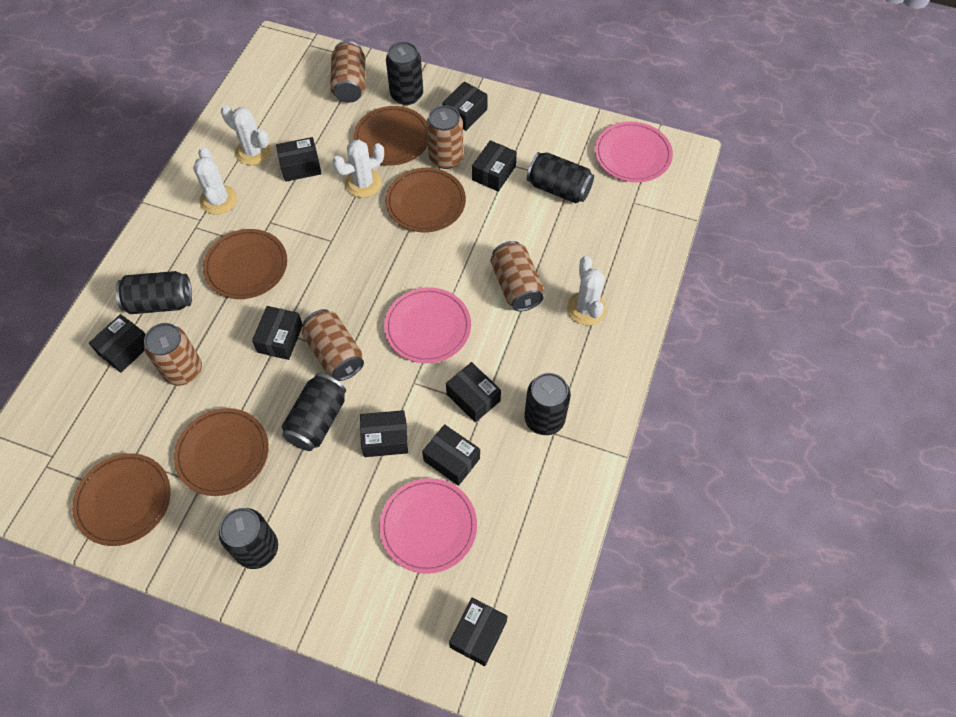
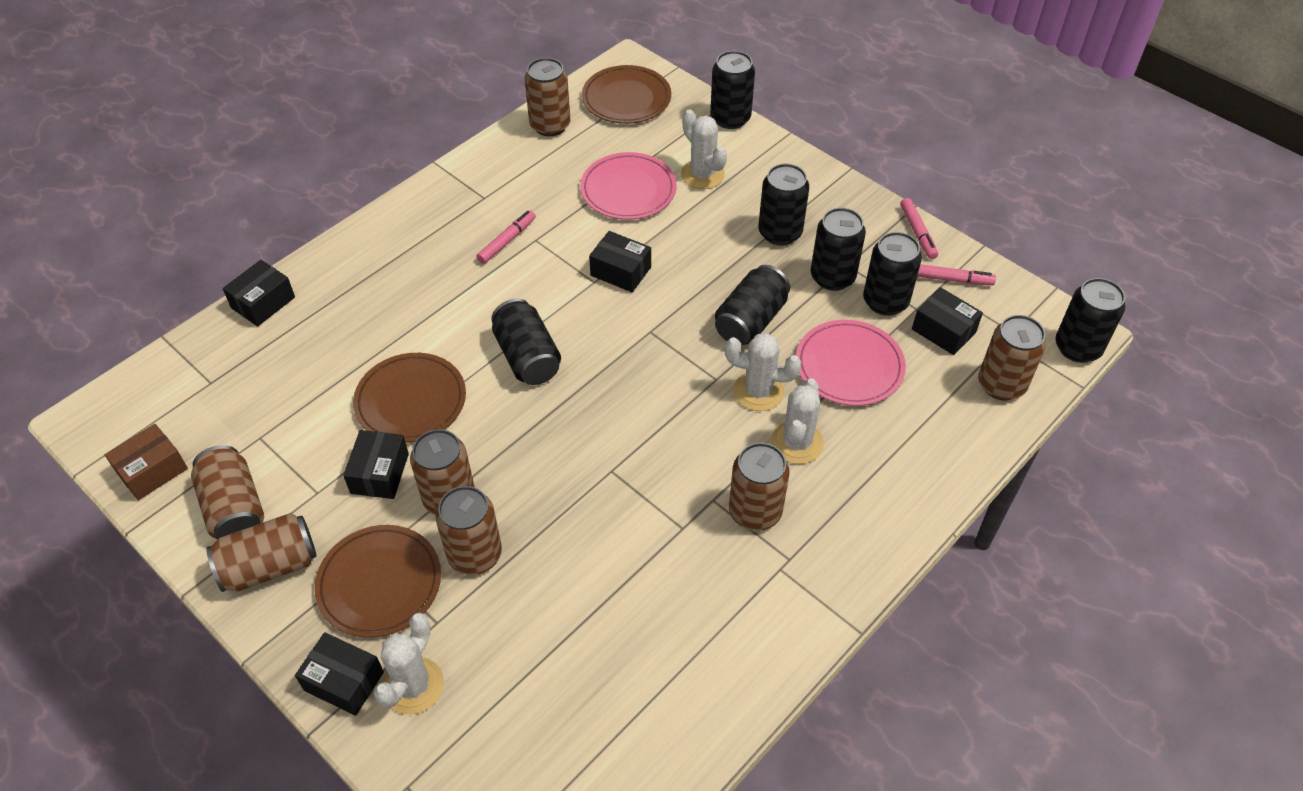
black box: [89,314,146,373] [252,306,303,360] [276,137,322,182] [360,410,408,457] [422,424,480,486] [443,81,488,131] [446,362,501,422] [449,598,507,666] [472,140,517,192] = 9 -> [223,260,295,326] [295,632,384,716] [343,430,409,499] [589,231,651,292] [912,287,983,355] = 5
black can: [115,271,192,314] [219,508,278,569] [282,374,346,451] [386,42,423,105] [524,373,571,435] [527,152,594,203] = 6 -> [491,299,561,385] [710,51,755,129] [715,265,790,346] [758,163,809,246] [811,208,866,291] [863,232,922,316] [1055,278,1125,363] = 7
brown box: none = 0 -> [105,424,188,500] = 1
brown can: [144,323,202,386] [302,309,364,381] [330,41,365,103] [426,105,464,169] [491,241,544,312] = 5 -> [191,445,264,540] [206,513,317,592] [410,429,475,515] [436,486,502,575] [525,58,570,136] [729,443,789,531] [978,315,1046,400] = 7
brown plate: [72,453,171,546] [174,408,269,496] [203,229,287,299] [354,106,428,165] [386,168,466,232] = 5 -> [314,525,441,638] [353,353,466,443] [582,65,671,124] = 3
pink marker: none = 0 -> [477,210,536,264] [900,198,938,259] [917,264,996,285] = 3
pink plate: [379,478,477,574] [384,287,471,363] [595,122,673,182] = 3 -> [580,152,677,220] [796,320,906,406] = 2

